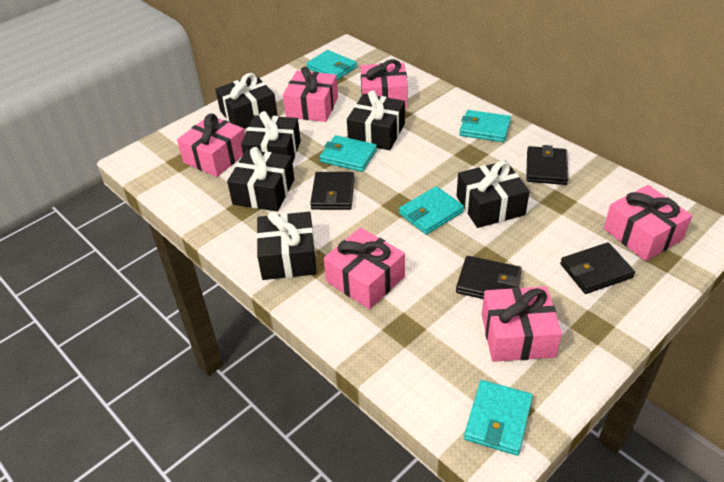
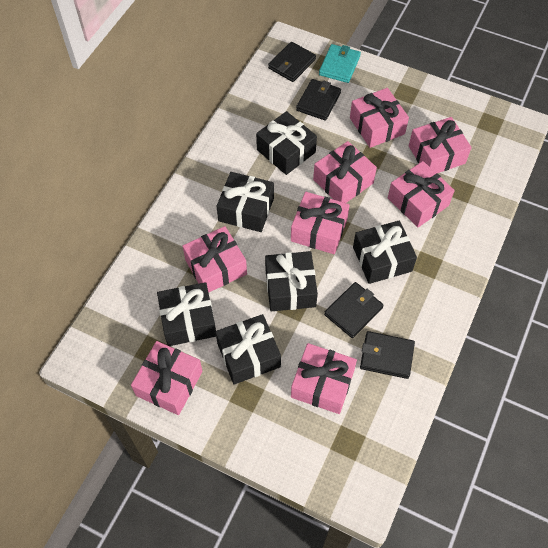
pink gift: [177,113,245,177] [283,66,338,122] [324,228,405,309] [361,59,408,108] [482,286,562,362] [604,185,692,261] = 6 -> [131,341,203,415] [183,226,247,293] [291,192,350,254] [291,343,357,414] [313,141,377,203] [350,88,409,148] [388,161,455,227] [409,117,472,173] = 8
turquoise wallet: [306,50,357,80] [320,135,377,172] [399,186,464,235] [459,110,511,142] [464,380,533,456] = 5 -> [319,44,361,83] = 1

